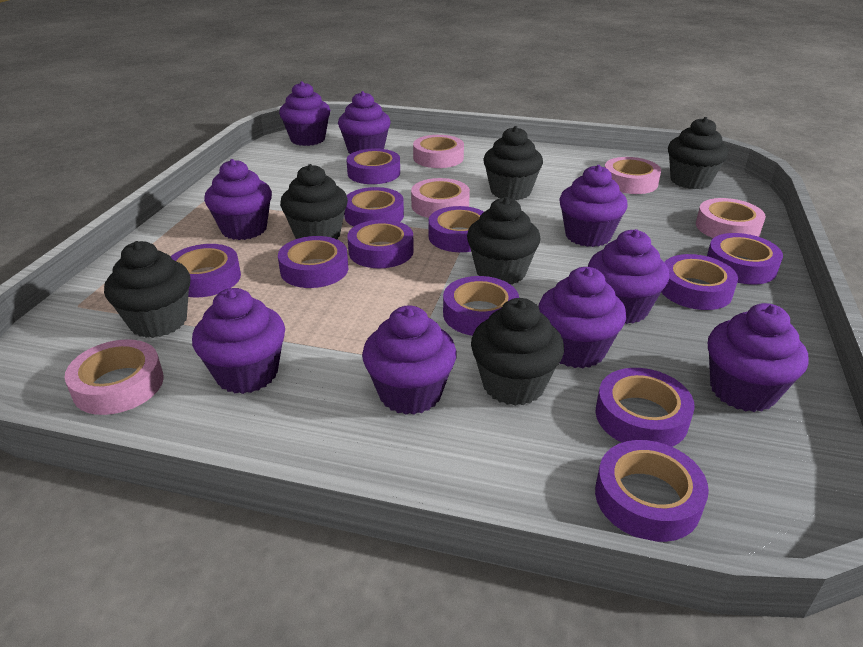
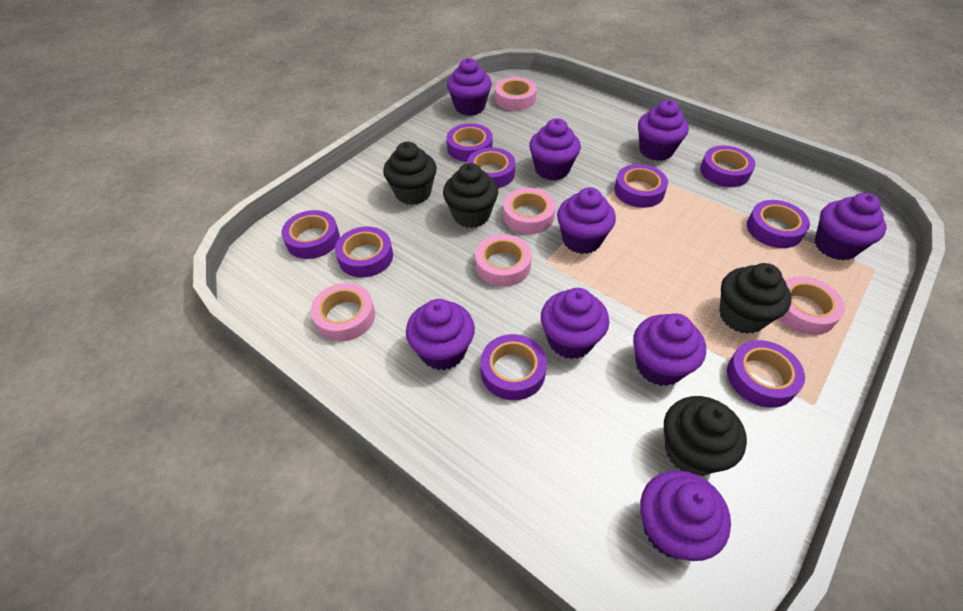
black cupcake: [104,241,190,338] [280,164,348,239] [467,197,540,285] [471,298,564,406] [483,126,543,200] [668,117,728,189] = 6 -> [383,142,437,205] [443,163,498,228] [664,396,747,476] [719,263,791,334] = 4
purple tape: [171,244,241,297] [278,236,348,288] [344,187,404,227] [347,148,400,184] [347,219,414,268] [428,206,484,252] [443,276,519,336] [595,368,695,447] [595,440,709,542] [661,254,738,310] [707,233,783,285] = 11 -> [282,210,340,259] [335,227,393,278] [447,123,493,162] [467,147,515,188] [481,334,547,400] [614,164,668,208] [700,146,755,187] [727,340,805,408] [747,200,810,248] = 9

